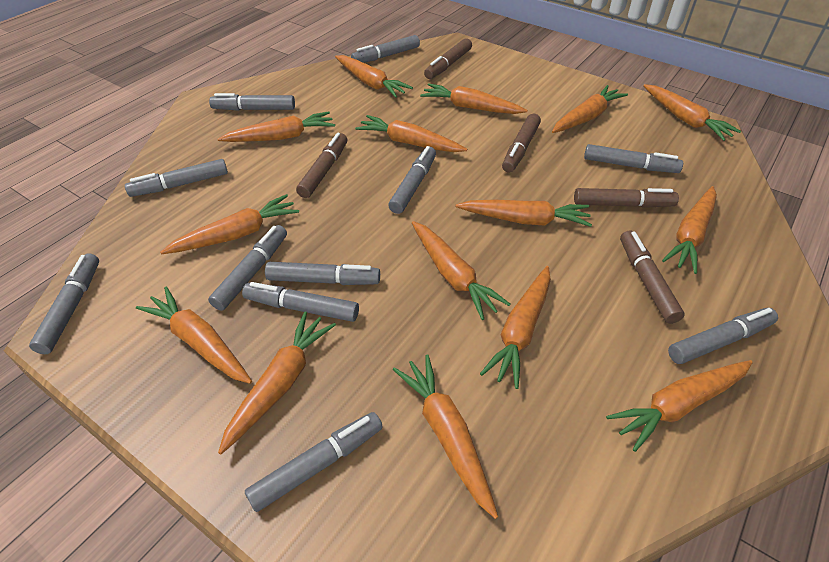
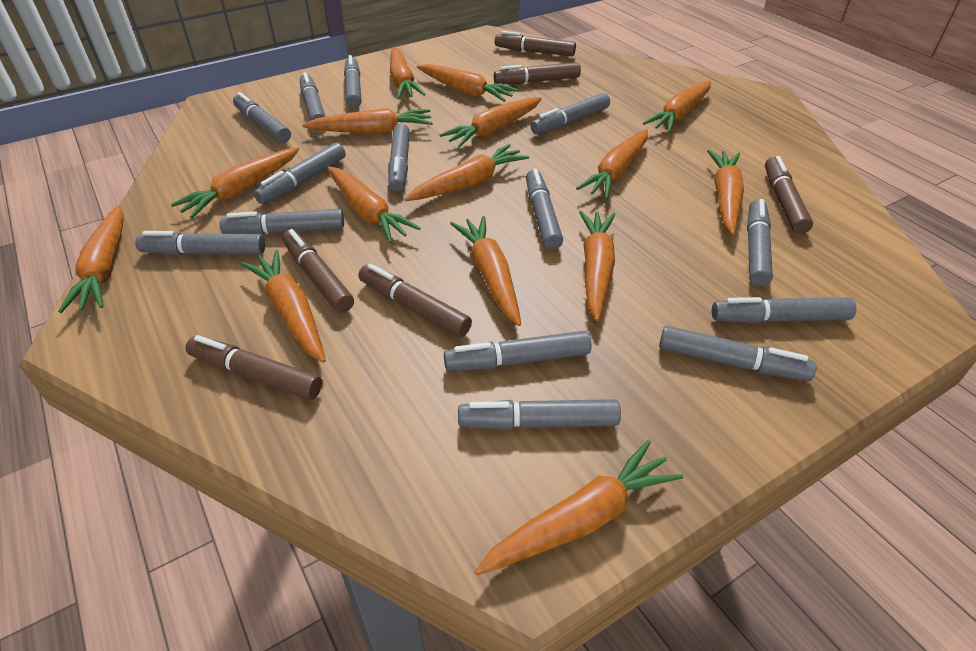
brown marker: [296,133,347,198] [424,38,472,79] [502,114,541,173] [574,188,679,208] [620,231,685,324] = 5 -> [185,335,322,400] [282,229,354,313] [359,264,472,337] [494,62,581,84] [495,31,576,56] [765,156,813,234] = 6
grey marker: [29,253,99,354] [125,159,228,197] [208,225,287,311] [209,93,295,111] [242,282,359,322] [245,412,383,512] [265,262,380,285] [351,35,420,63] [388,146,436,214] [584,144,683,173] [668,308,778,364] = 11 -> [135,231,265,255] [219,209,344,235] [233,92,291,143] [254,143,345,204] [300,72,326,121] [344,55,361,108] [388,123,410,192] [444,331,591,371] [458,399,621,430] [526,169,563,250] [531,93,610,135] [659,326,817,381] [712,297,856,323] [747,199,773,286] = 14

